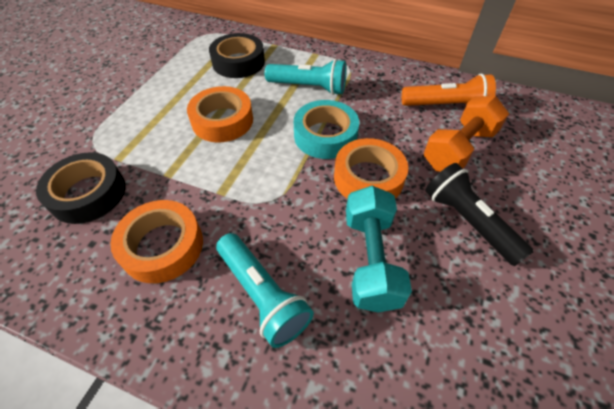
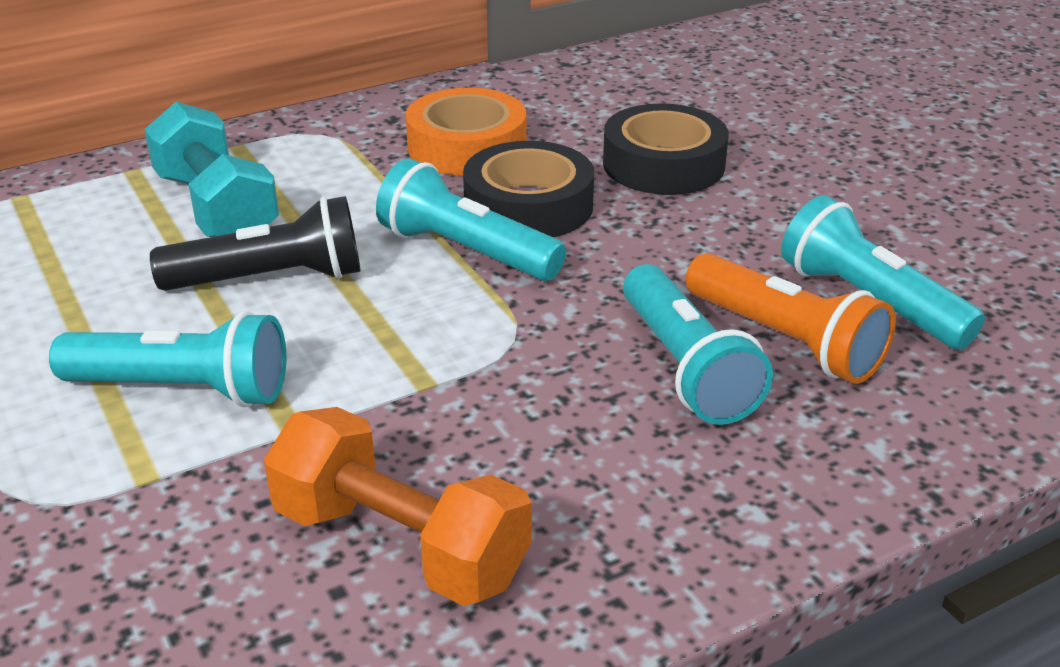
orange tape: [111,200,203,283] [187,86,253,142] [334,138,408,199] = 3 -> [406,88,526,175] = 1
turquoise flashlight: [216,233,314,348] [265,59,347,95] = 2 -> [49,311,286,407] [376,158,566,281] [623,264,773,425] [781,195,985,350] = 4
turquoise tape: [294,100,359,159] = 1 -> none = 0

